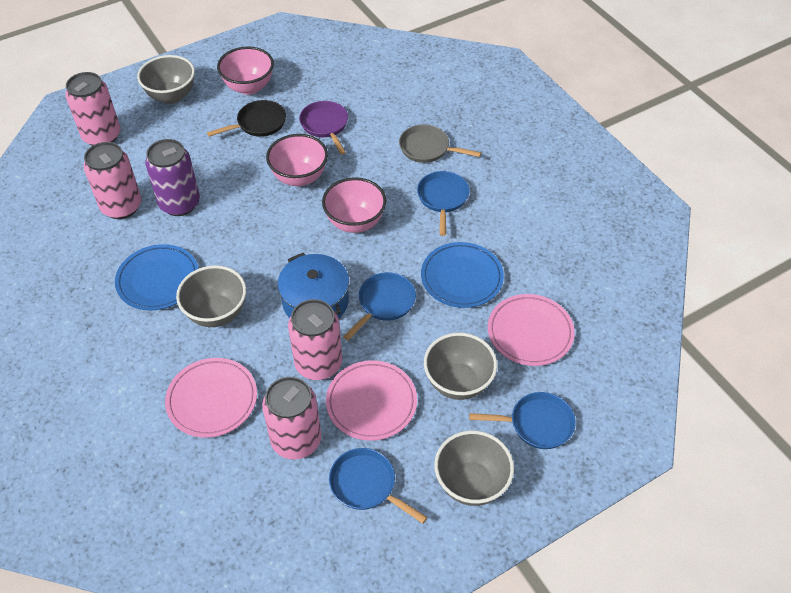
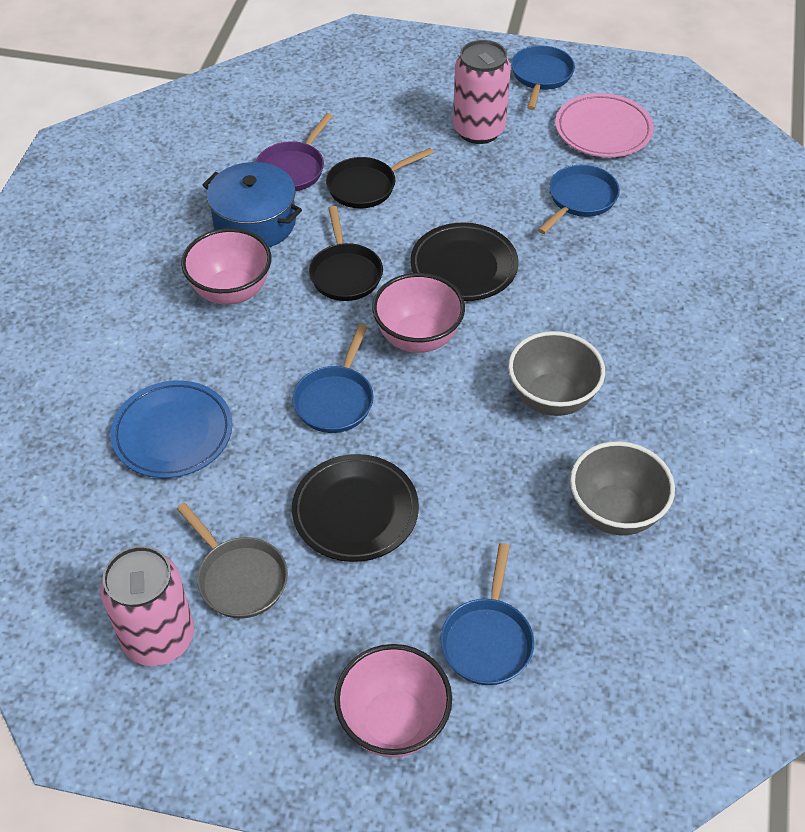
black pan: [207,100,286,137] = 1 -> [309,206,383,301] [326,148,433,209] = 2
black plate: none = 0 -> [292,454,419,562] [410,223,519,301] = 2
blue plate: [115,244,198,310] [421,242,504,308] = 2 -> [110,380,233,478] = 1
grey bowl: [137,55,195,104] [176,265,246,327] [424,333,497,400] [434,430,514,506] = 4 -> [508,331,605,416] [570,441,675,535] = 2
pink can: [65,72,120,146] [84,142,141,219] [262,377,321,460] [288,299,342,380] = 4 -> [100,546,194,666] [453,40,511,144] = 2
pink plate: [165,358,257,438] [326,360,417,441] [488,294,575,366] = 3 -> [555,93,654,157] = 1
purple can: [145,139,200,216] = 1 -> none = 0

